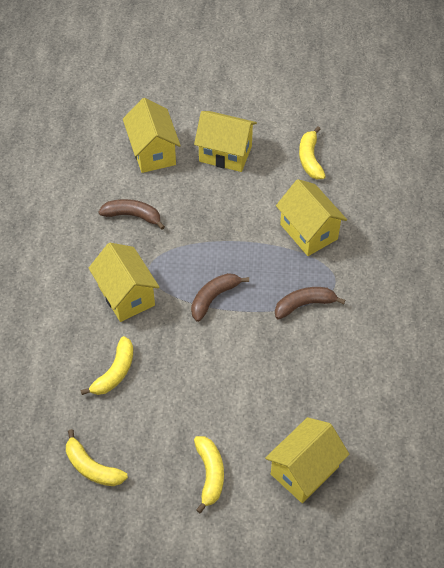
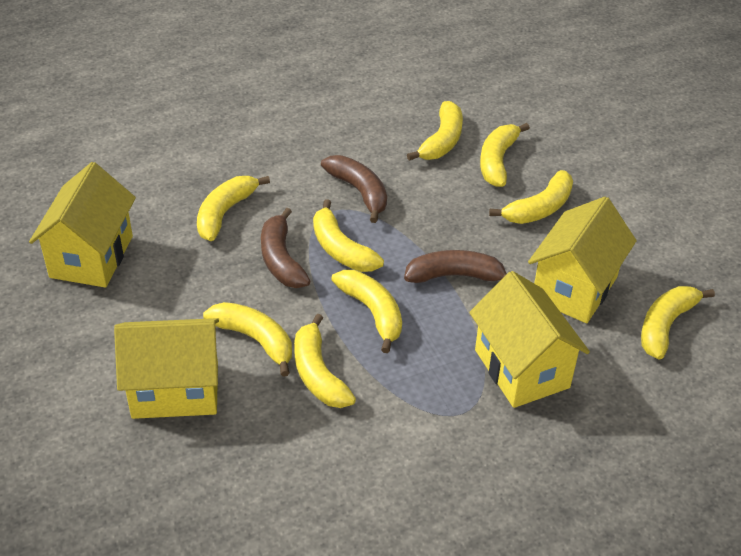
yellow banana: [66,429,128,486] [81,336,133,395] [194,436,224,513] [299,127,326,179] = 4 -> [197,176,270,241] [203,302,292,377] [294,313,356,408] [313,199,384,272] [331,270,402,353] [407,101,463,161] [480,123,530,187] [489,170,573,224] [641,286,715,360] = 9
yellow house: [89,243,160,322] [123,98,181,173] [194,111,257,172] [265,417,349,503] [276,179,347,256] = 5 -> [29,162,136,288] [114,318,219,419] [469,271,590,408] [528,197,637,323] = 4

